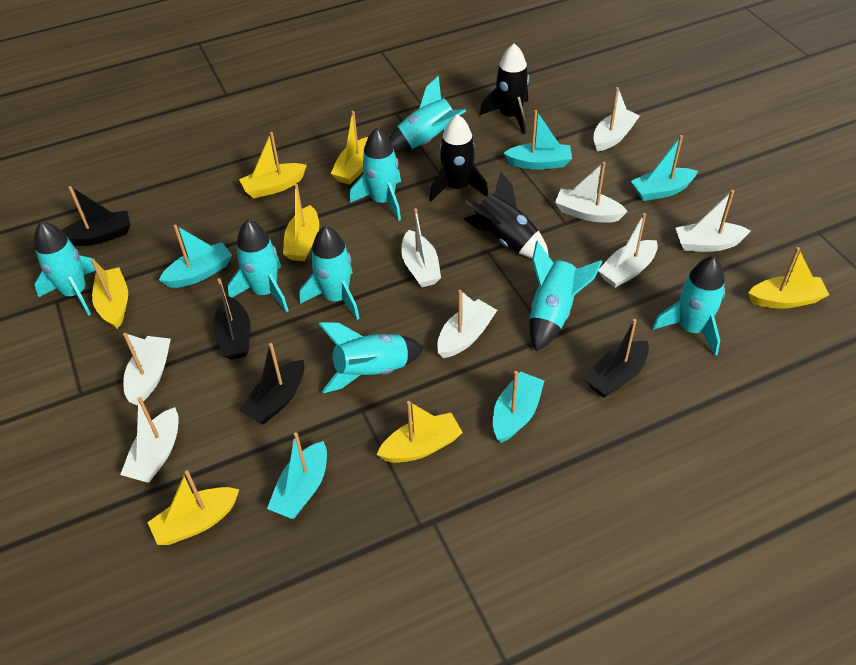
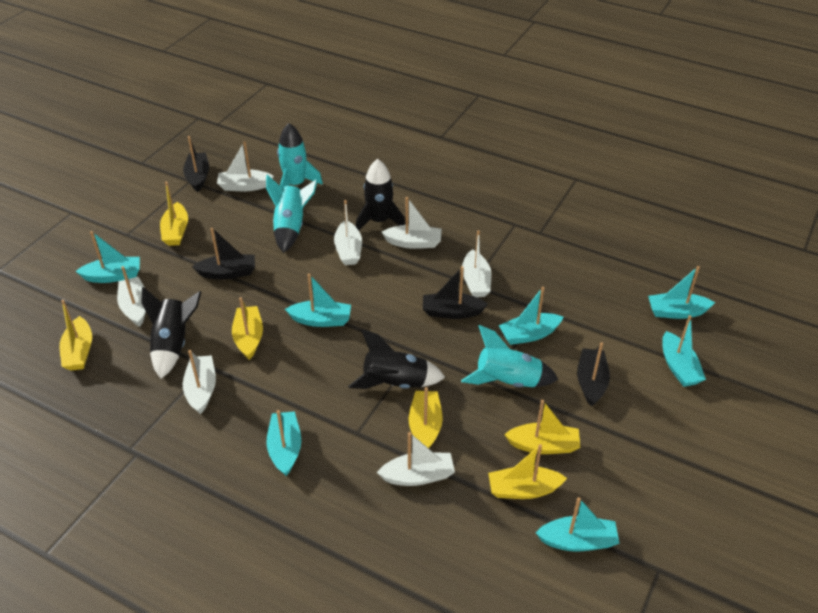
turquoise boat: [159,224,232,288] [267,432,327,519] [493,371,544,443] [504,110,572,170] [631,135,698,201] = 5 -> [76,231,140,283] [266,410,301,476] [285,274,351,327] [499,287,563,345] [536,497,620,552] [648,266,715,319] [662,315,706,387] = 7
turquoise rocket: [34,221,96,316] [228,220,289,312] [300,226,360,320] [318,322,424,393] [350,128,401,221] [389,76,466,152] [529,241,602,351] [652,256,725,356] = 8 -> [266,174,318,253] [277,123,323,188] [461,325,558,387] = 3
white boat: [120,397,179,482] [123,333,171,405] [401,208,441,288] [437,290,497,358] [555,162,628,223] [593,87,640,151] [598,213,658,288] [675,190,751,252] = 8 -> [117,266,146,327] [183,350,216,414] [217,141,274,191] [334,200,362,265] [377,432,455,486] [382,197,442,249] [462,230,491,297] = 7
yellow boat: [91,259,128,329] [147,470,240,545] [239,132,307,198] [283,184,319,261] [330,111,368,185] [376,401,463,463] [748,247,829,309] = 7 -> [59,300,92,371] [160,182,188,246] [232,297,263,360] [409,387,443,448] [488,444,567,499] [504,400,580,454] = 6

